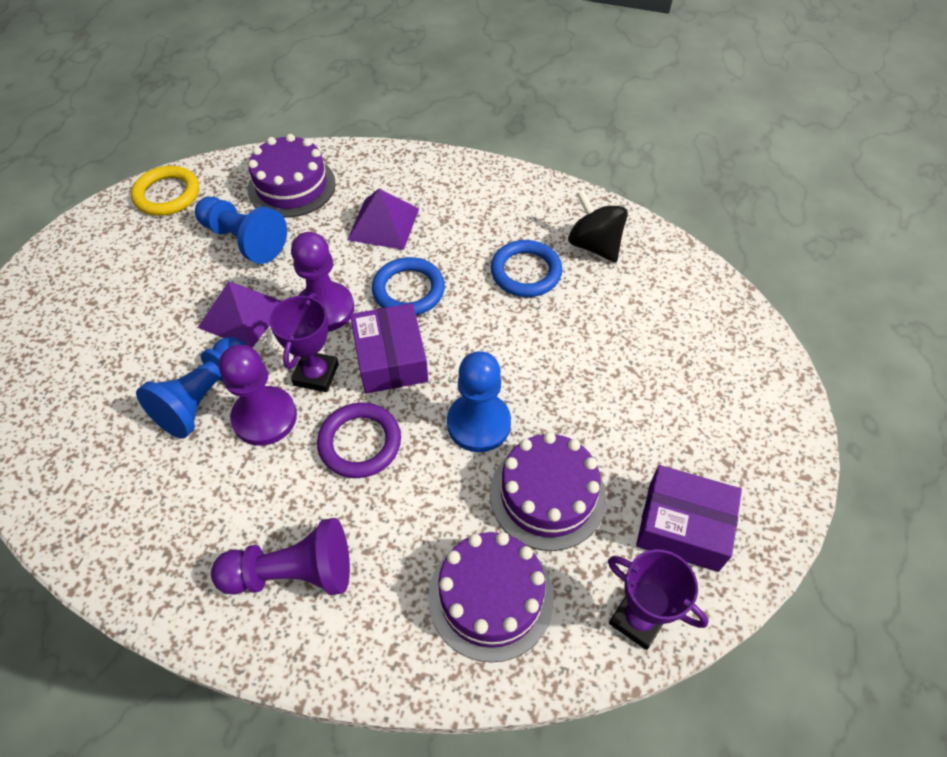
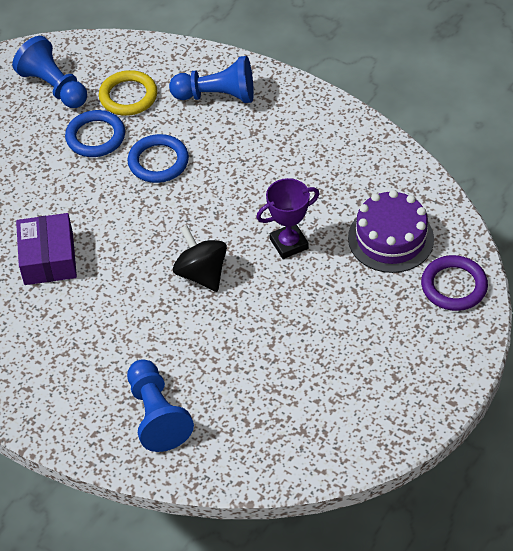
purple box: [350,303,428,394] [636,465,742,572] = 2 -> [16,213,77,285] = 1
purple cake: [248,134,336,217] [428,532,554,662] [490,432,606,551] = 3 -> [348,190,434,273] = 1
purple pawn: [211,518,350,595] [219,345,297,446] [291,232,354,332] = 3 -> none = 0
purple pyramid: [198,281,282,348] [347,189,419,250] = 2 -> none = 0
purple trophy: [269,293,339,392] [608,549,709,650] = 2 -> [256,178,320,259] = 1

